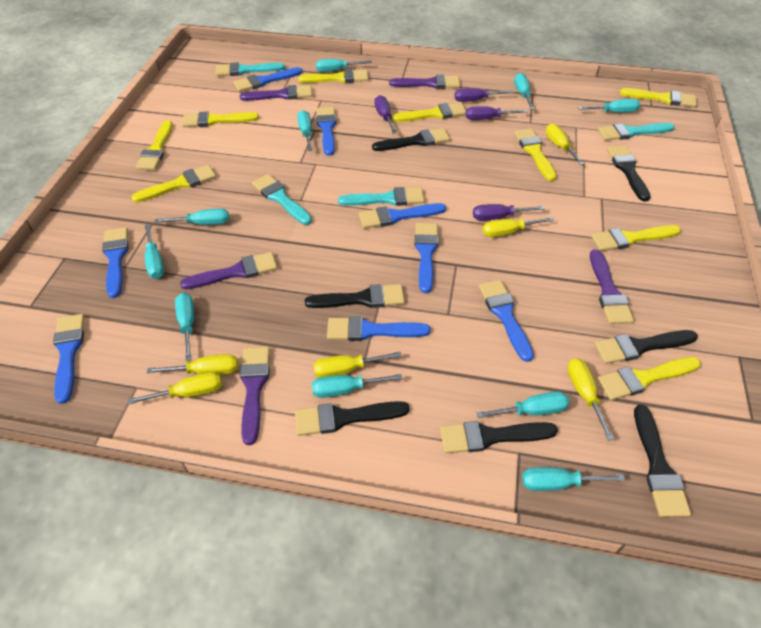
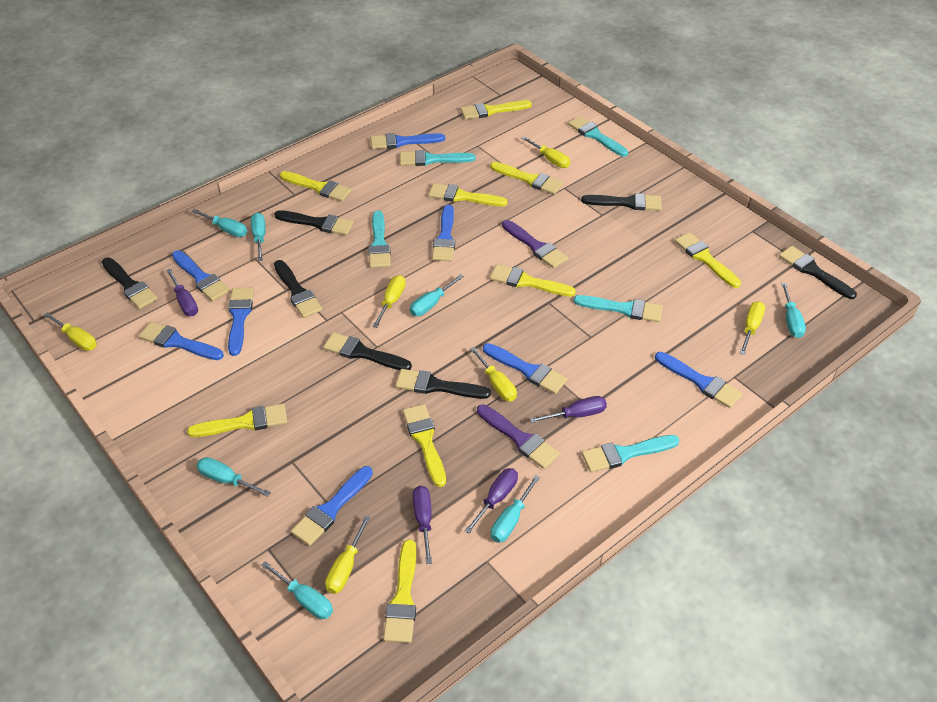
purple brush: [180,252,277,289] [240,85,312,101] [240,347,270,445] [389,75,460,89] [590,249,634,324] = 5 -> [477,404,560,469] [502,220,568,268] = 2
turquoise brush: [216,62,285,76] [252,174,312,225] [338,187,425,206] [598,123,675,141] = 4 -> [368,211,391,268] [400,150,476,166] [568,116,628,157] [573,295,663,322] [582,435,679,472] = 5
turquoise screwdriver: [145,224,164,279] [154,209,229,225] [175,293,194,361] [297,110,313,151] [312,374,403,398] [316,59,372,72] [477,391,569,418] [514,73,534,110] [522,467,625,491] [578,99,640,113] = 10 -> [192,209,247,237] [197,457,271,497] [251,213,265,261] [261,561,333,619] [410,274,464,316] [491,475,540,543] [781,283,806,338] = 7

